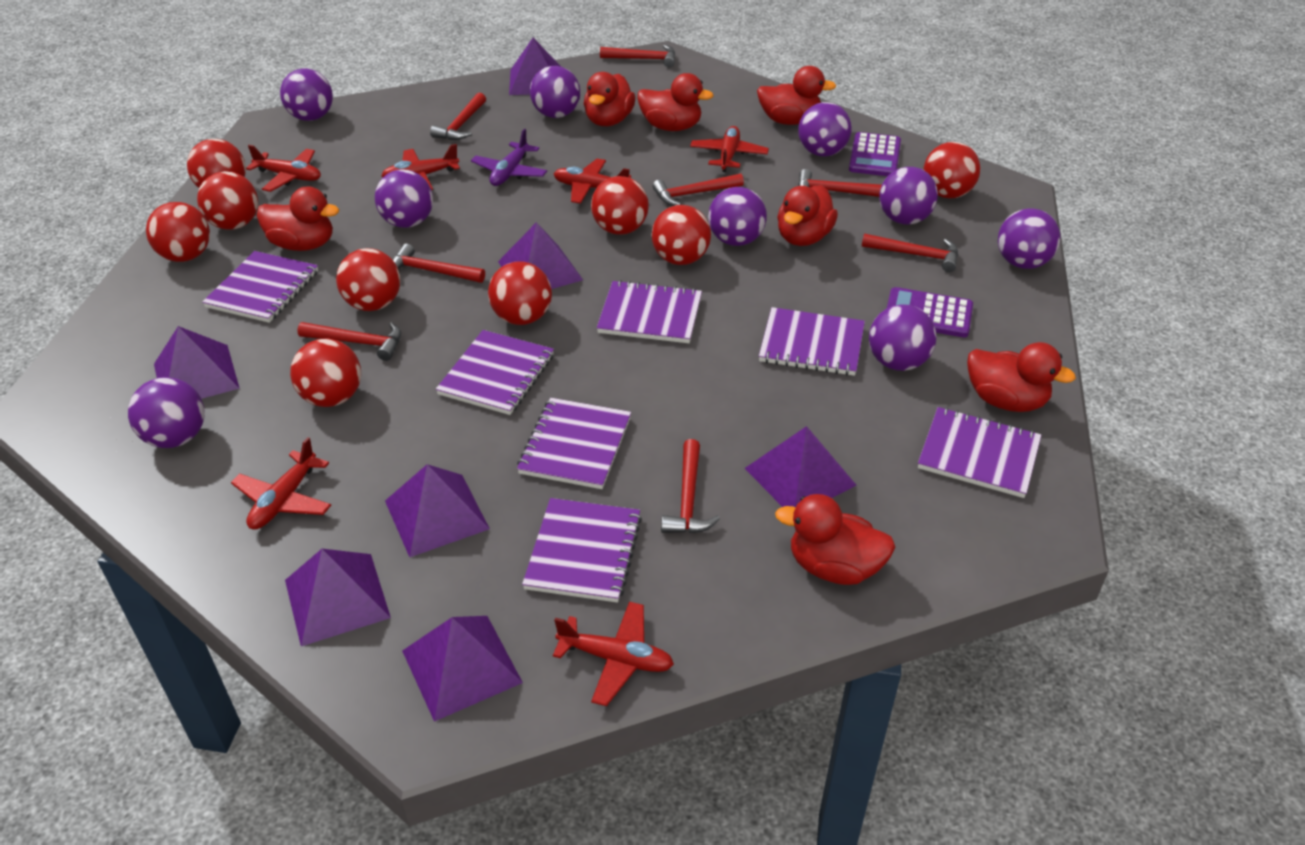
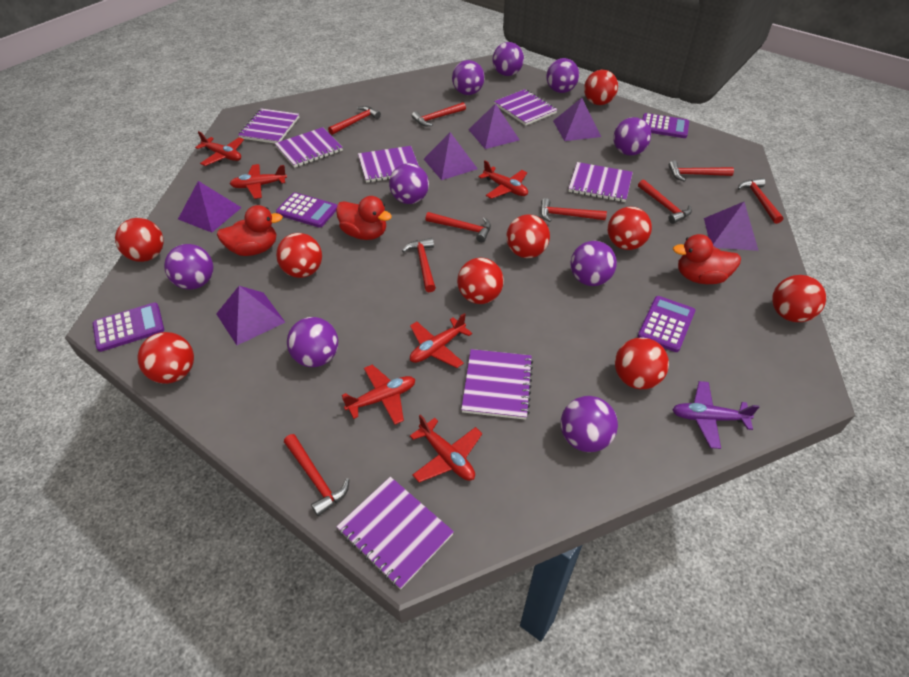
purple calculator: [849,132,901,176] [887,287,973,337] = 2 -> [93,302,164,352] [276,192,338,228] [638,296,695,352] [642,113,689,138] = 4
purple pyramid: [154,326,240,399] [285,549,391,646] [385,464,490,557] [402,616,523,722] [498,222,583,289] [509,38,561,95] [745,426,856,507] = 7 -> [178,181,242,233] [216,286,286,345] [424,132,478,180] [469,103,519,149] [553,98,601,141] [704,202,759,251] = 6
red duck: [257,186,339,251] [584,72,636,126] [637,73,714,131] [757,66,836,125] [775,494,895,585] [777,185,838,246] [967,342,1076,412] = 7 -> [217,205,283,256] [336,196,392,240] [673,234,741,284] = 3
red hammer: [297,322,401,361] [393,244,485,283] [430,93,486,140] [600,45,675,67] [652,173,744,206] [661,439,720,533] [798,169,882,197] [862,233,958,272] = 8 -> [284,434,349,516] [328,106,381,135] [402,238,436,292] [412,102,466,126] [425,212,491,242] [540,198,607,222] [638,179,692,224] [669,160,734,182] [738,178,783,224] = 9

